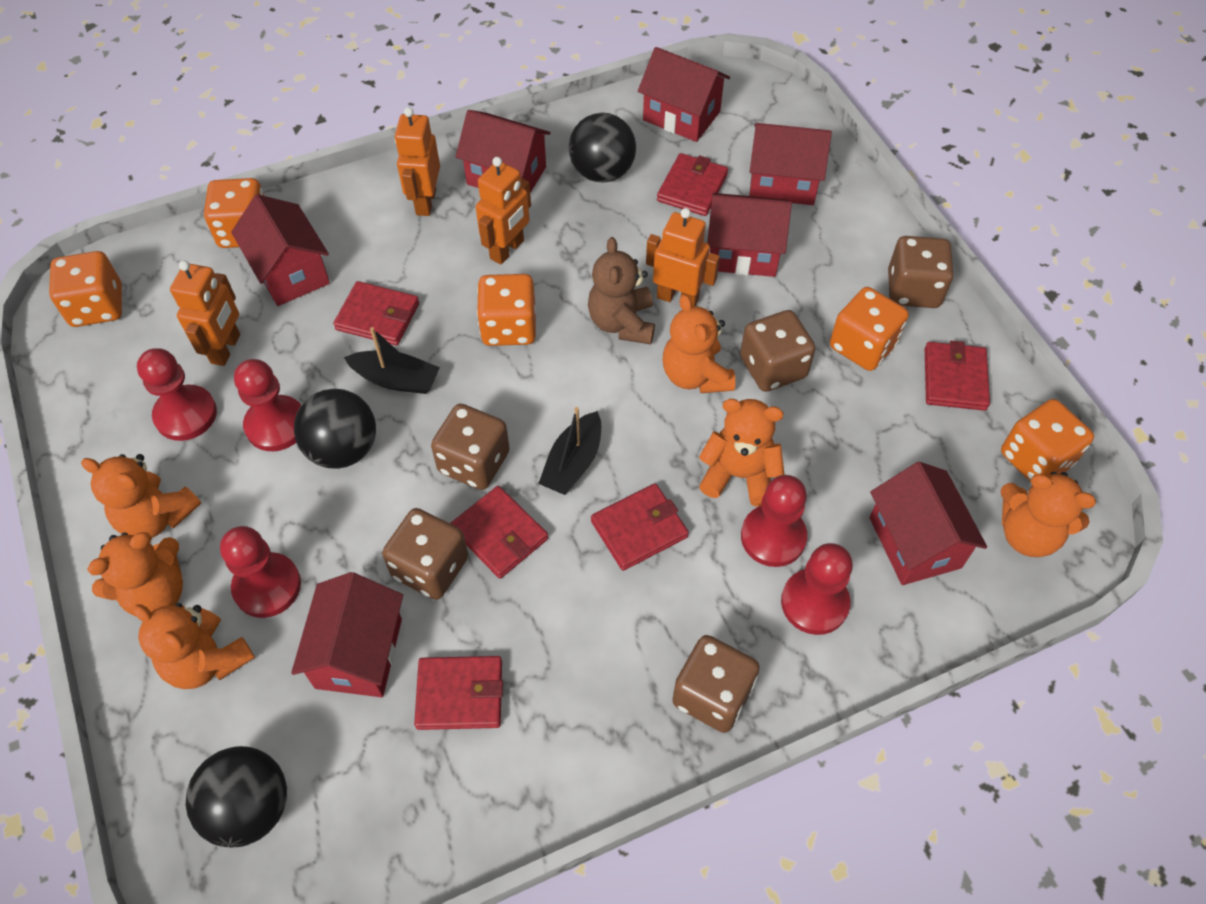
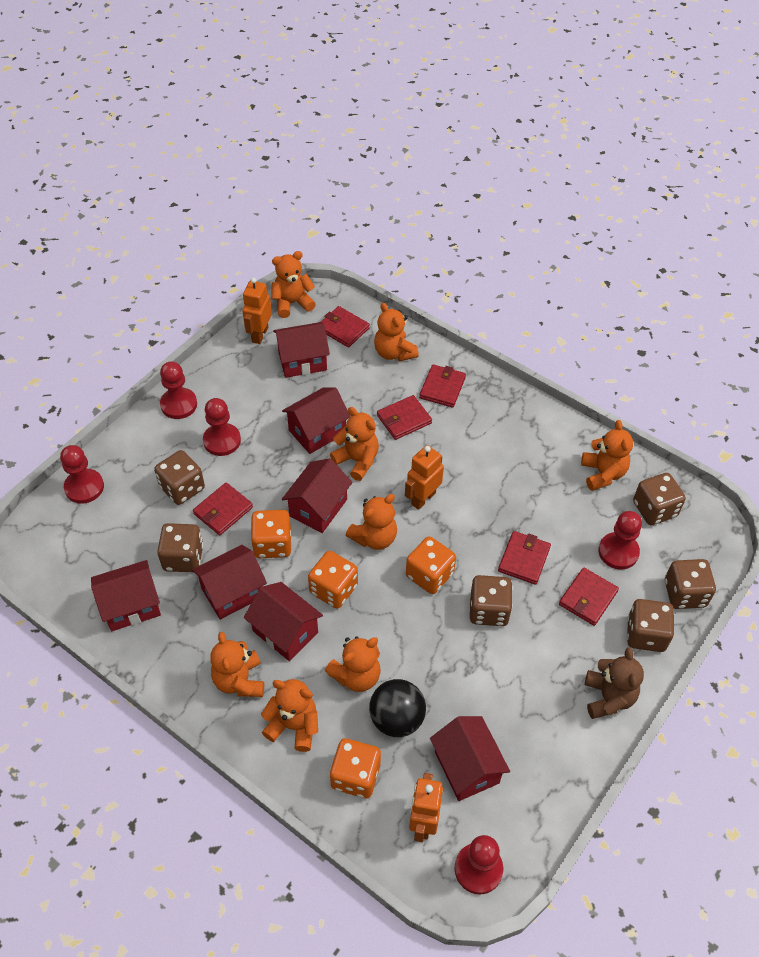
black ball: [186,746,287,847] [294,389,376,469] [569,113,636,182] = 3 -> [369,679,426,737] = 1
black boat: [344,327,440,394] [538,407,601,495] = 2 -> none = 0
brown dice: [382,508,468,600] [431,404,510,490] [672,635,760,733] [740,310,816,392] [888,236,954,308] = 5 -> [154,450,205,505] [157,523,203,572] [470,575,513,626] [627,599,674,652] [633,473,686,525] [665,559,716,609] = 6
orange dice: [49,251,122,327] [204,178,264,248] [477,274,536,346] [830,287,909,371] [1001,399,1094,481] = 5 -> [251,510,291,558] [308,551,358,609] [330,738,381,798] [406,536,456,594] = 4
orange robot: [170,260,240,366] [395,107,440,216] [476,157,531,265] [646,208,720,306] = 4 -> [242,278,272,344] [405,445,444,510] [409,773,443,842] = 3
orange teddy bear: [81,454,201,538] [87,532,183,616] [133,603,255,689] [663,294,735,393] [699,399,784,507] [1001,472,1096,557] = 6 -> [210,632,264,697] [261,679,318,752] [271,251,316,318] [325,637,381,692] [330,407,379,481] [346,494,397,550] [374,303,419,361] [581,420,633,491] = 8

